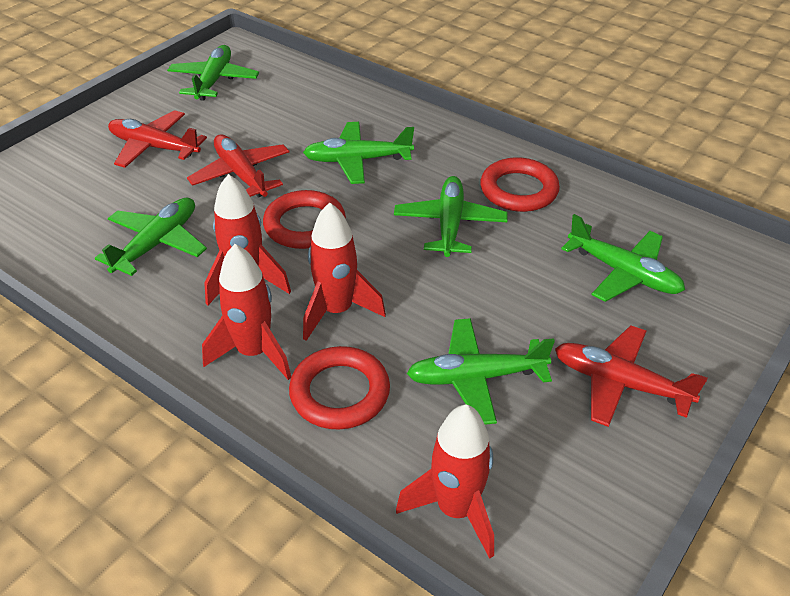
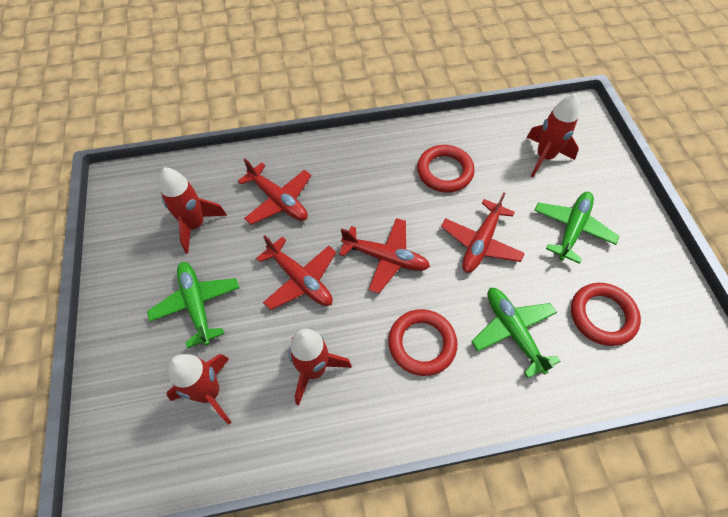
green plane: [95,198,207,276] [167,45,259,101] [303,122,414,184] [394,176,508,257] [407,318,555,425] [561,214,685,302] = 6 -> [147,262,239,348] [471,288,560,378] [534,192,619,264] = 3
red plane: [108,110,207,168] [187,134,289,198] [555,325,708,427] = 3 -> [238,159,311,225] [256,235,336,310] [339,218,430,293] [441,193,525,273] = 4

